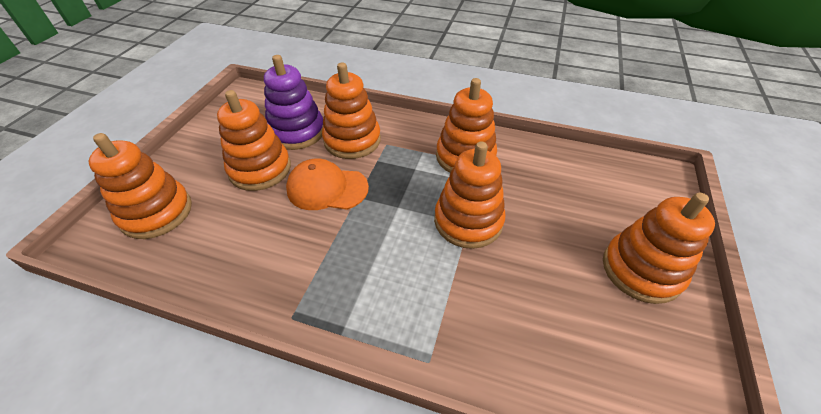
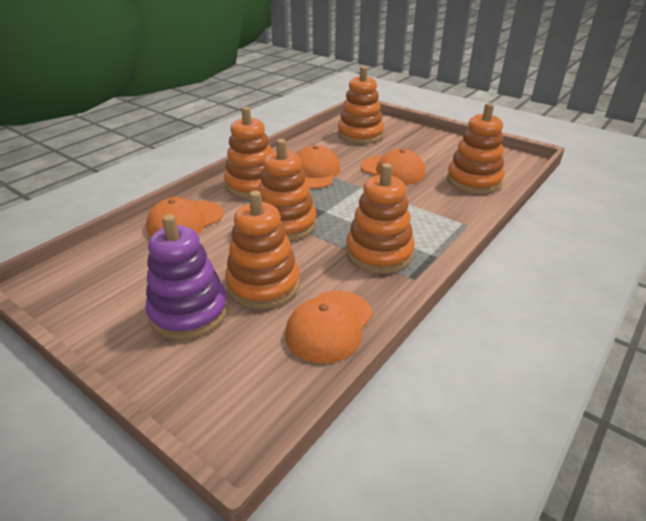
orange cap: [286,159,369,210] = 1 -> [146,197,223,237] [285,291,373,364] [297,145,340,189] [361,149,425,185] = 4

